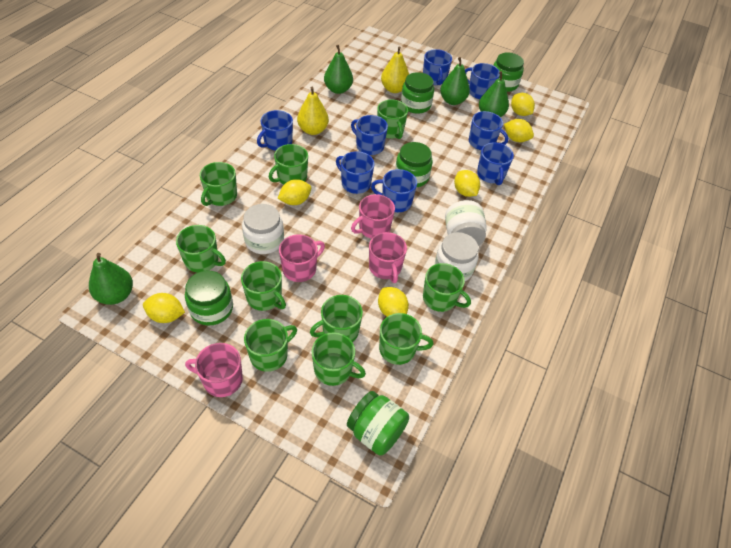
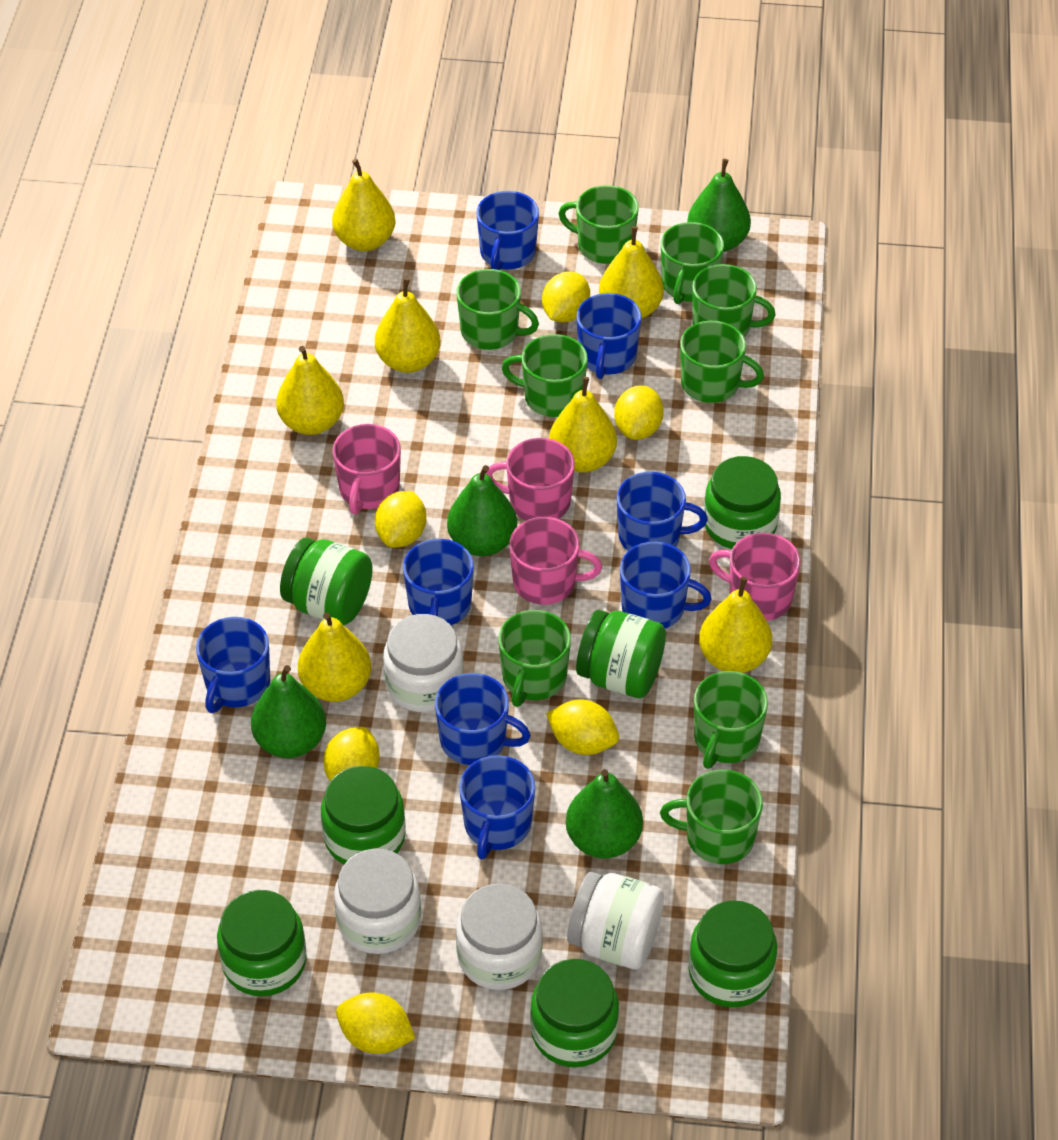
green jar: [185,271,233,326] [347,391,409,456] [395,142,433,187] [401,72,434,114] [493,52,524,92] = 5 -> [217,890,307,996] [280,538,373,626] [321,766,406,864] [530,959,619,1067] [576,610,666,698] [688,900,777,1007] [704,456,781,549] = 7
green mug: [176,225,226,273] [200,162,237,206] [241,261,286,311] [244,319,297,372] [269,144,308,184] [310,295,363,342] [312,332,366,386] [377,100,408,139] [379,313,434,365] [423,263,471,312] = 10 -> [456,269,539,350] [499,610,571,707] [502,334,588,417] [558,185,639,264] [660,769,763,864] [661,222,724,304] [680,321,764,403] [692,264,776,338] [694,671,768,769] = 9
white jar: [242,204,284,254] [435,232,479,281] [445,200,487,246] = 3 -> [334,849,421,954] [383,614,464,712] [456,884,543,990] [567,872,664,969] = 4
yellow pear: [297,87,329,135] [381,46,409,93] = 2 -> [276,346,344,435] [298,612,371,702] [332,159,396,251] [375,278,440,373] [549,377,617,472] [599,226,664,319] [699,577,772,673] = 7

